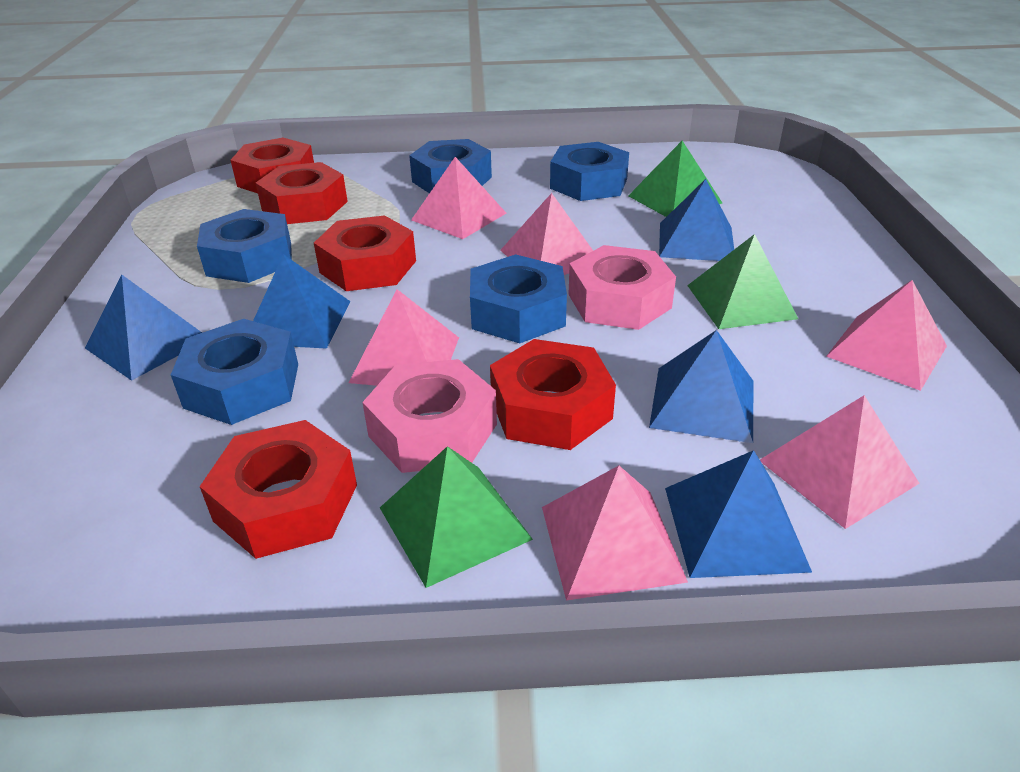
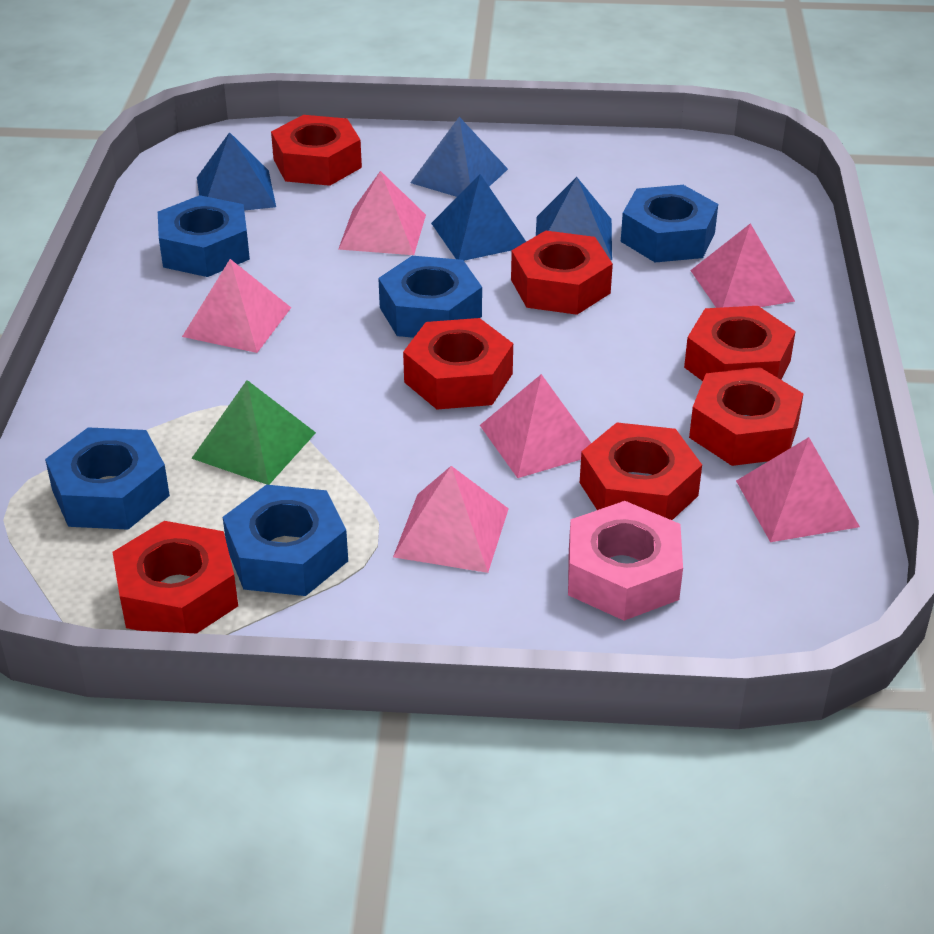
blue pyramid: [85,275,202,381] [253,254,351,349] [649,330,753,443] [659,179,734,261] [665,450,812,578] = 5 -> [197,132,276,211] [410,117,508,197] [431,174,526,261] [536,177,612,260] = 4
green pyramid: [380,446,533,588] [628,141,722,217] [687,234,798,329] = 3 -> [191,380,316,485] = 1
pink nut: [362,359,497,473] [568,245,676,330] = 2 -> [568,501,683,621] = 1
red nut: [200,420,357,559] [230,138,314,193] [256,162,348,224] [314,215,416,291] [490,339,616,450] = 5 -> [113,521,238,633] [271,115,362,186] [403,318,513,409] [511,230,613,315] [580,423,702,520] [684,306,796,381] [689,367,804,466] = 7

